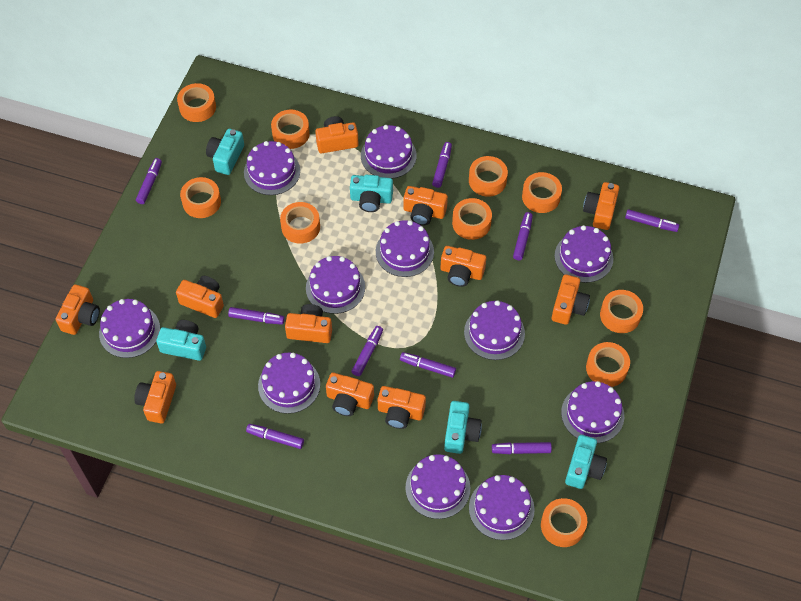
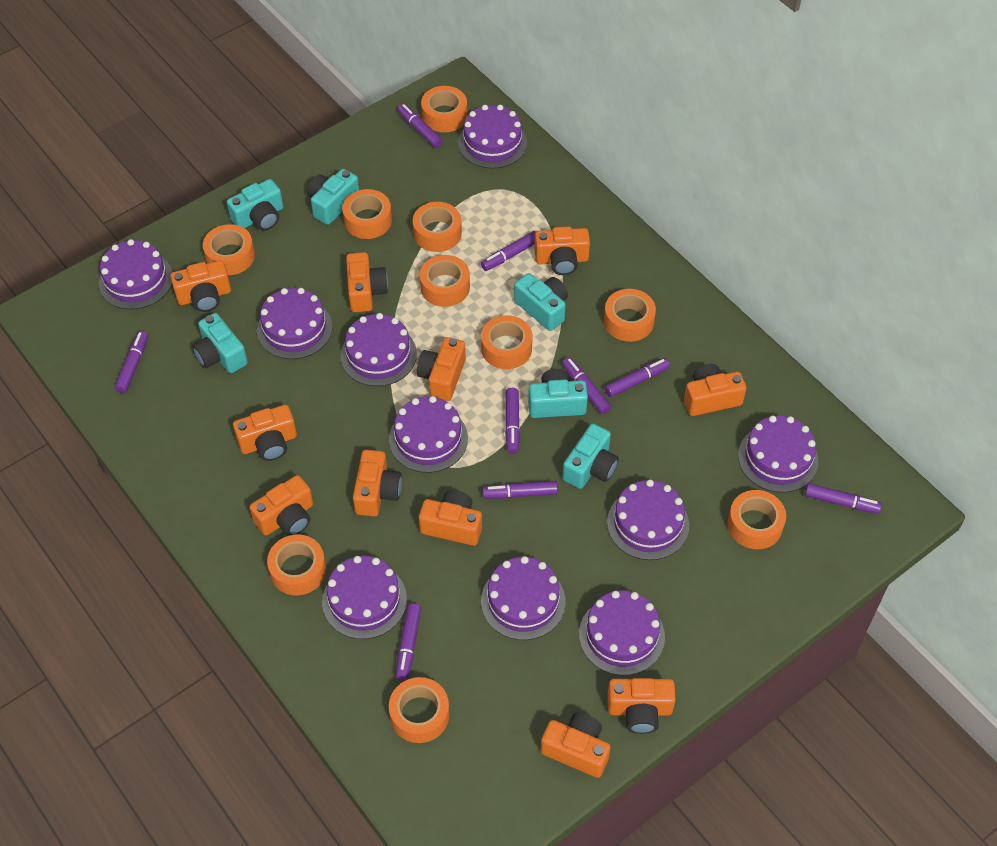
purple cake: [99,299,160,358] [244,141,300,195] [258,353,320,414] [306,256,365,314] [361,125,417,179] [376,220,434,277] [405,454,470,519] [464,300,525,360] [469,475,535,540] [554,225,613,283] [561,381,624,443] = 11 -> [99,239,172,309] [257,288,332,359] [322,556,407,639] [341,313,417,386] [389,396,468,473] [458,105,527,169] [481,556,565,640] [579,590,665,675] [607,480,689,560] [738,416,818,493] = 10
turquoise camera: [156,320,206,361] [206,129,244,175] [350,175,393,212] [444,401,482,454] [565,435,607,489] = 5 -> [192,313,248,373] [227,179,283,231] [308,169,359,225] [514,273,568,331] [528,369,588,418] [562,423,619,489] = 6

